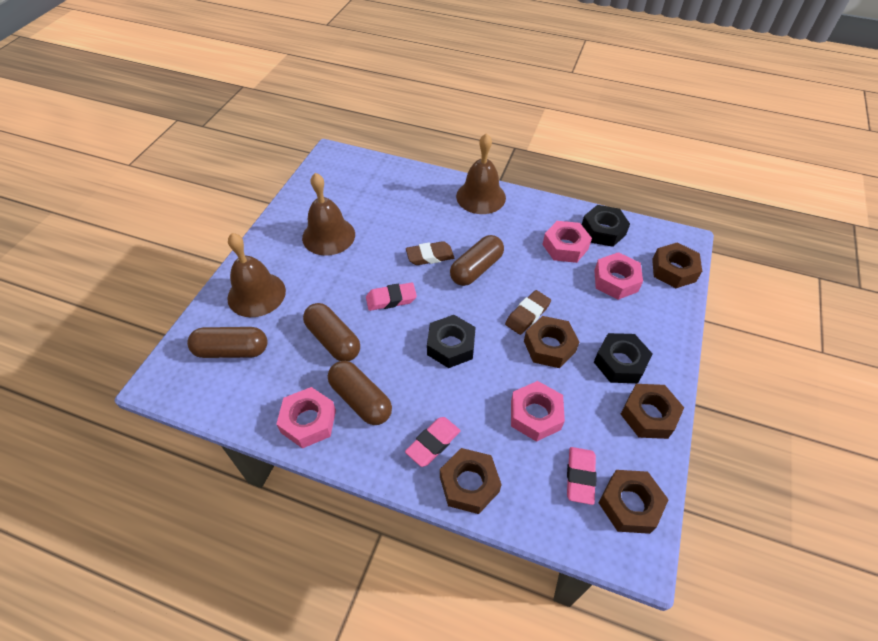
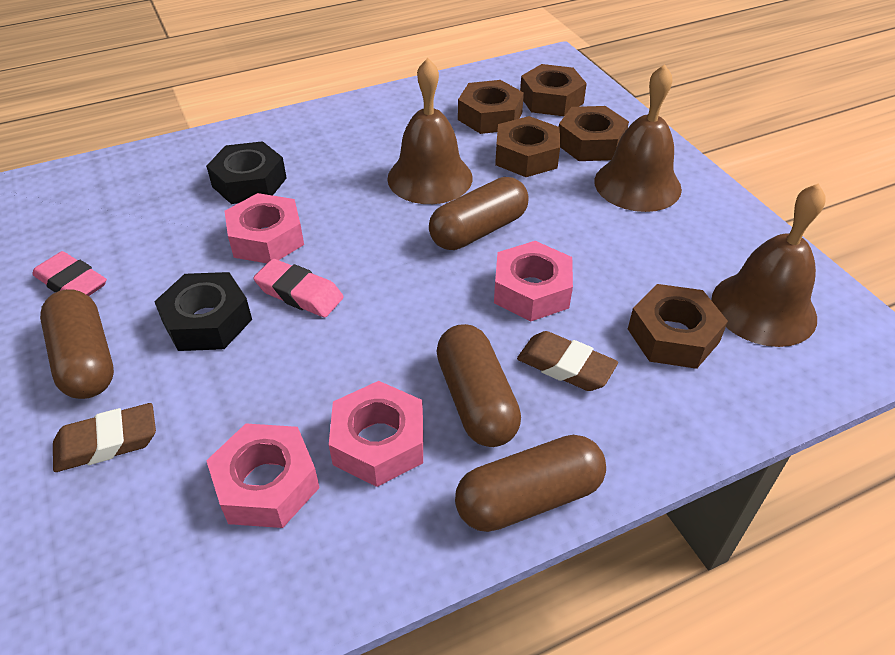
black nut: [427,315,476,368] [582,205,630,247] [594,333,653,383] = 3 -> [154,272,252,351] [206,141,287,204] = 2
pink eraser: [366,282,417,311] [405,417,461,467] [567,447,597,505] = 3 -> [32,251,107,296] [253,259,343,317] = 2

